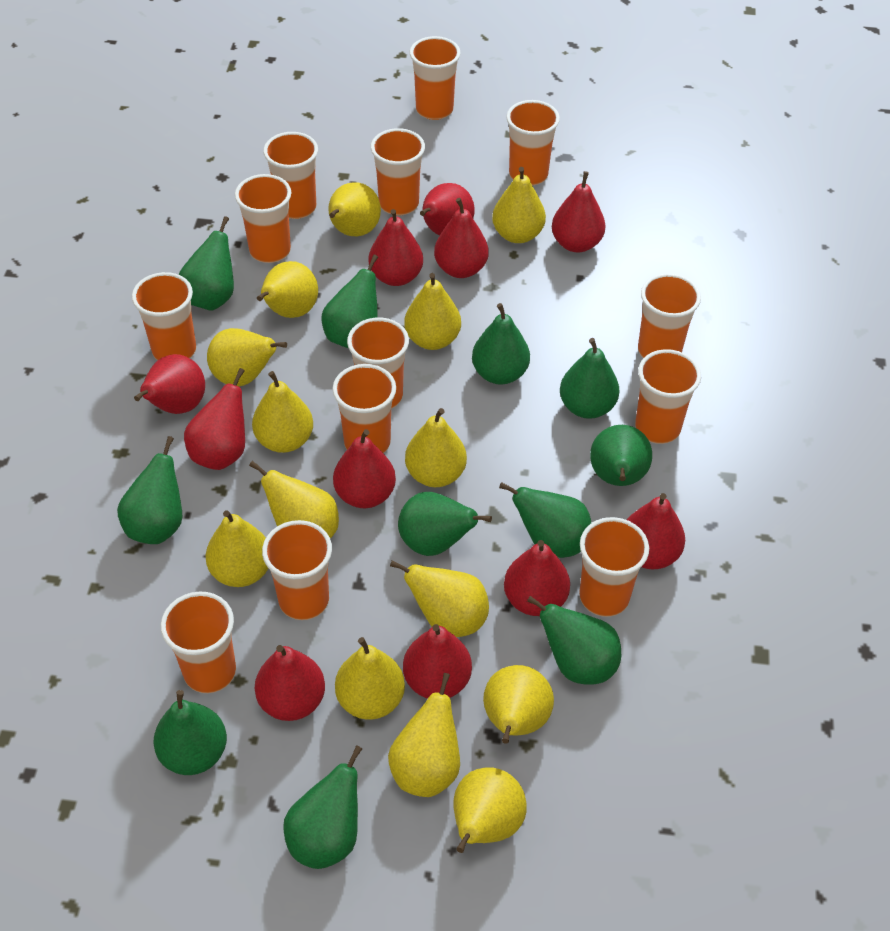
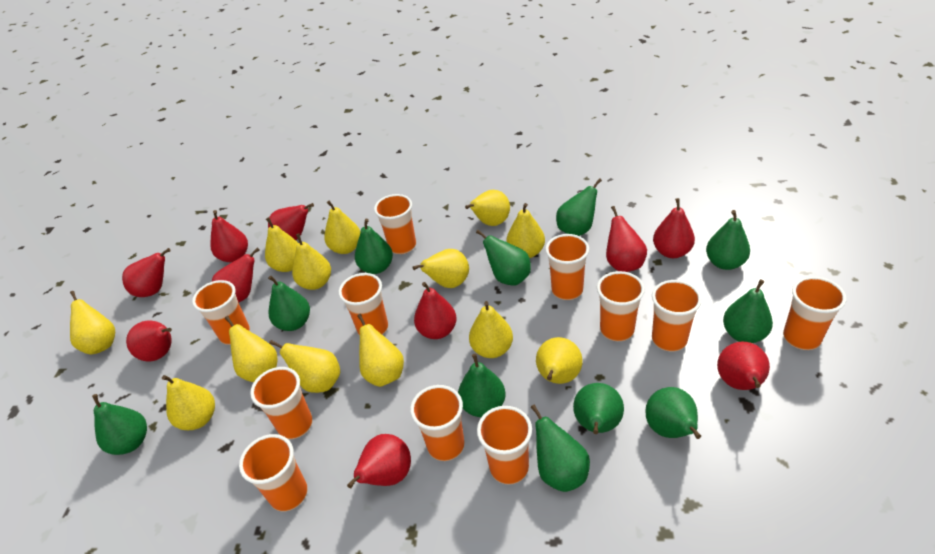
orange cup: [132,272,196,360] [161,592,236,693] [235,174,291,263] [262,520,332,620] [263,132,318,219] [332,364,396,453] [347,318,409,409] [371,128,425,215] [410,36,461,120] [506,100,560,186] [579,517,649,617] [635,349,701,444] [638,273,701,358] = 13 -> [192,280,250,345] [239,434,308,511] [250,367,313,439] [339,273,388,336] [374,194,416,254] [410,385,465,461] [477,406,532,484] [545,234,589,300] [597,271,645,341] [652,280,702,352] [783,276,846,350] = 11
red pear: [134,354,205,414] [184,368,245,470] [255,645,325,721] [333,429,396,508] [369,209,423,286] [403,624,472,699] [420,183,475,235] [434,198,489,278] [504,540,570,616] [552,171,606,253] [627,493,685,570] = 11 -> [122,248,171,297] [126,321,172,362] [210,210,248,262] [212,247,260,303] [268,203,314,240] [347,434,411,488] [414,282,457,339] [606,206,647,272] [653,198,695,258] [717,342,770,390] = 10
yellow pear: [205,510,268,587] [207,328,287,387] [249,461,339,539] [252,371,313,453] [257,261,318,318] [328,182,381,236] [335,637,405,720] [388,673,460,797] [390,560,489,637] [404,273,461,350] [405,408,467,487] [454,767,527,853] [483,665,554,744] [492,167,546,243] = 14 -> [70,291,115,355] [162,375,215,430] [225,316,277,382] [265,217,298,272] [269,340,340,393] [292,233,331,290] [324,201,360,254] [357,314,404,387] [412,249,469,288] [465,190,510,226] [469,301,513,358] [507,203,545,258] [536,337,583,384] = 13

